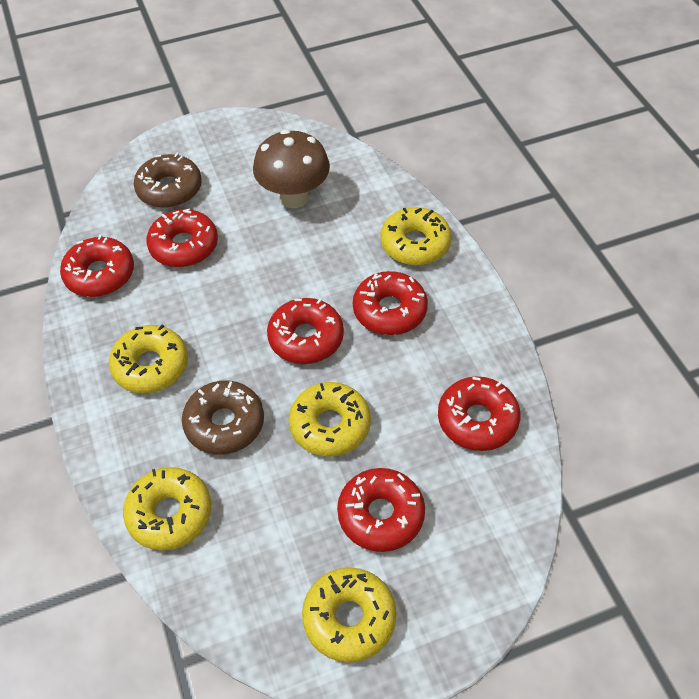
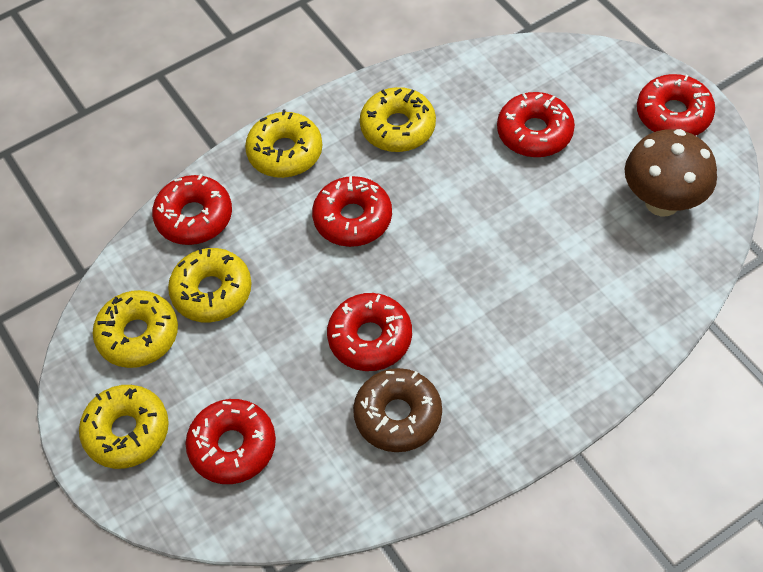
brown donut: [134,152,202,208] [182,380,264,455] = 2 -> [353,368,442,452] = 1

